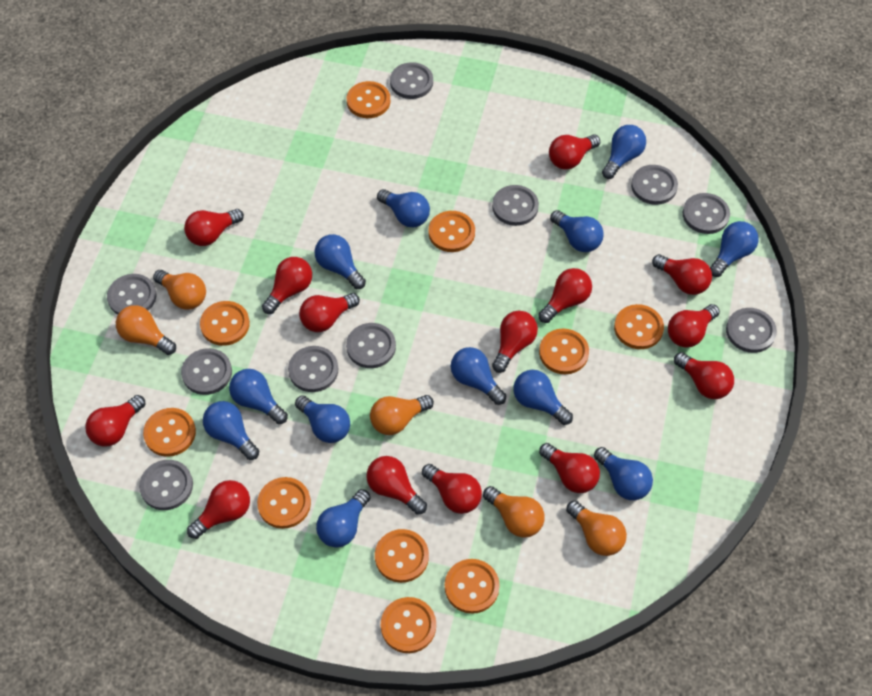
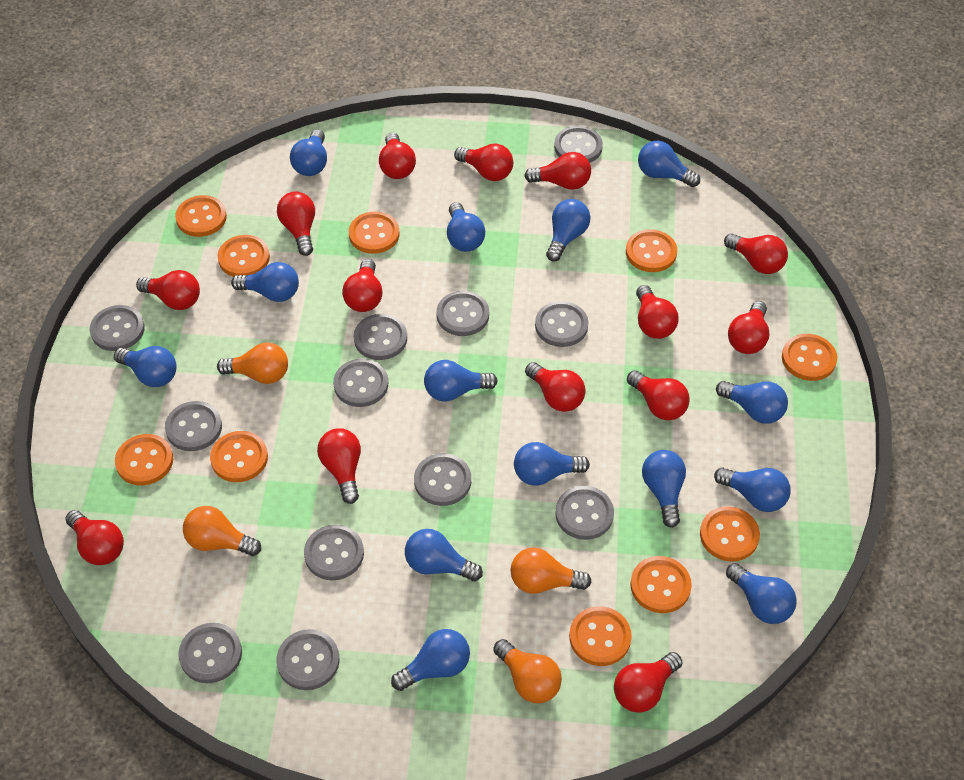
blue light bulb: [203,401,259,460] [229,369,288,424] [295,395,350,443] [315,234,366,289] [316,489,370,548] [377,189,430,227] [451,347,506,405] [513,370,573,425] [550,210,604,252] [594,447,653,500] [602,125,646,179] [710,221,758,277] = 12 -> [114,346,177,387] [231,262,299,302] [290,130,327,176] [391,629,470,691] [405,529,483,581] [424,360,498,402] [447,202,485,252] [514,442,590,486] [546,199,590,261] [638,141,700,187] [642,450,686,528] [714,467,790,512] [716,381,788,424] [726,563,797,624] = 14
grey button: [107,274,156,315] [139,460,193,510] [181,348,232,395] [288,346,338,392] [346,323,396,368] [390,62,433,99] [492,185,539,226] [631,165,678,205] [683,193,730,234] [726,308,777,353] = 10 -> [90,305,145,351] [165,401,222,451] [178,623,242,683] [276,629,340,690] [304,524,364,581] [333,359,388,407] [354,314,407,360] [414,453,471,506] [436,291,489,336] [535,301,588,347] [554,126,603,163] [555,486,614,540] = 12
orange light bulb: [116,305,176,355] [153,270,206,310] [370,395,434,435] [483,486,545,538] [566,500,627,556] = 5 -> [183,506,261,556] [217,342,288,384] [493,639,562,703] [511,547,592,594] = 4

